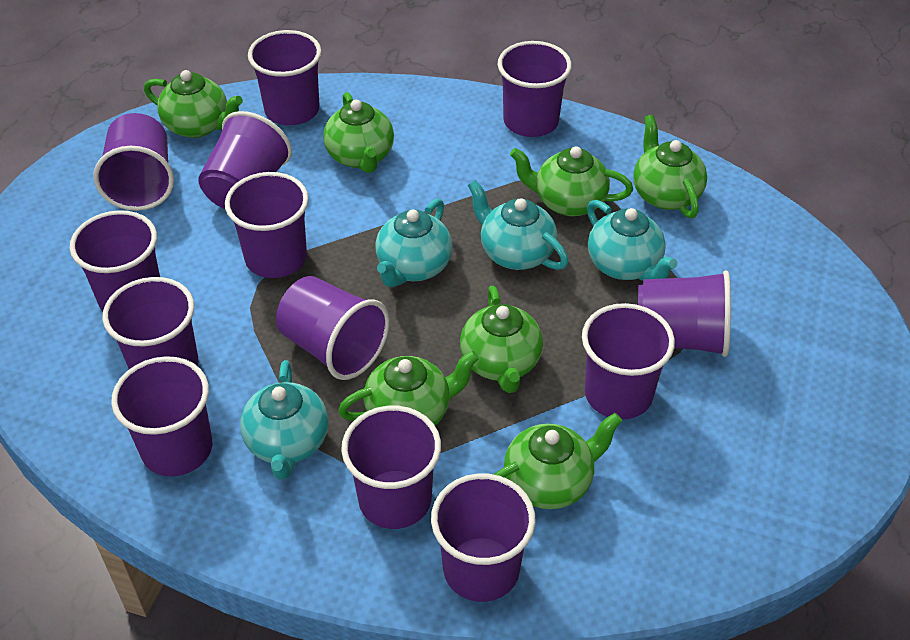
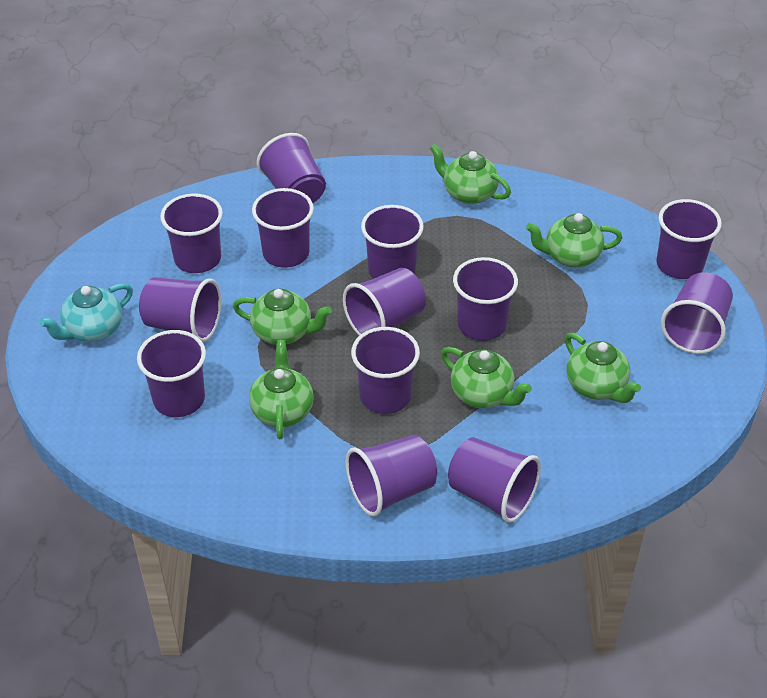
green teapot: [144,70,243,138] [323,92,394,173] [338,351,479,426] [460,286,543,393] [493,413,622,509] [510,146,633,216] [633,115,707,218] = 7 -> [233,289,332,345] [249,340,314,439] [430,144,511,204] [441,347,532,408] [526,213,622,268] [565,333,641,403] = 6
turquoise teapot: [240,360,329,479] [375,199,453,287] [468,180,568,270] [587,200,678,281] = 4 -> [39,283,133,342] = 1

